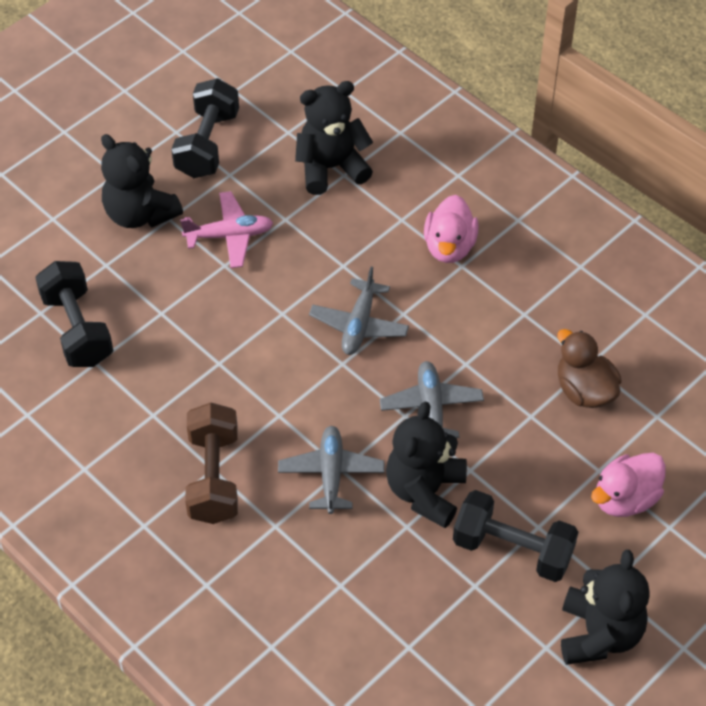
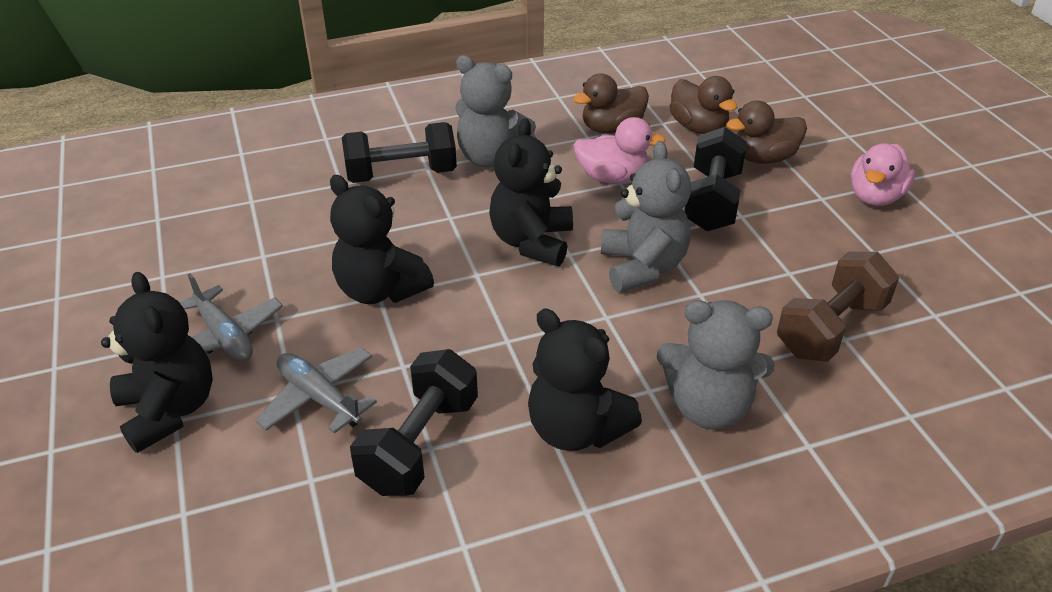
brown duck: [557,329,622,408] = 1 -> [573,74,649,134] [669,76,738,134] [726,101,807,164] = 3
grey plane: [278,426,384,514] [309,266,409,355] [380,361,484,438] = 3 -> [180,273,283,361] [256,348,377,434] = 2
grey teddy bear: none = 0 -> [455,55,537,167] [601,141,691,292] [657,300,775,429] = 3
pink plane: [180,191,273,268] = 1 -> none = 0

